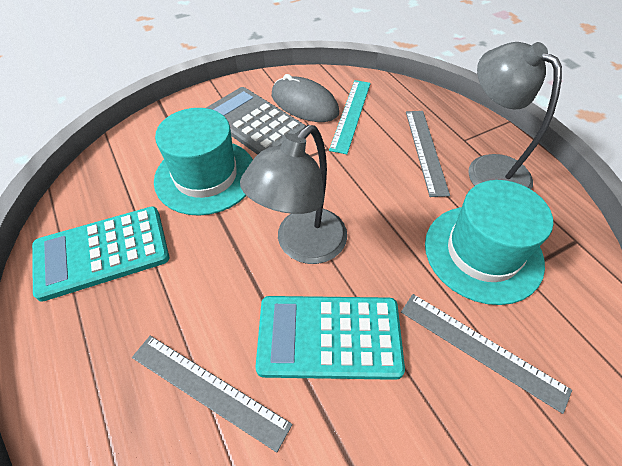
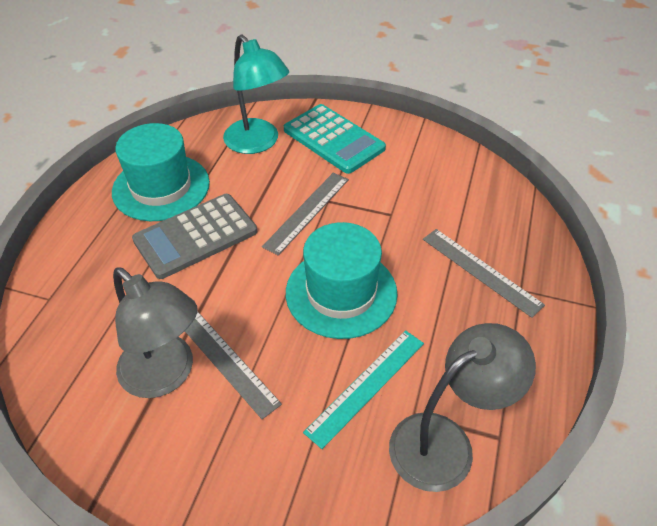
grey mouse: [272,74,339,122] = 1 -> none = 0
turquoise calculator: [32,206,169,302] [255,296,405,380] = 2 -> [284,104,386,174] = 1
turquoise lamp: none = 0 -> [223,35,289,154] = 1

